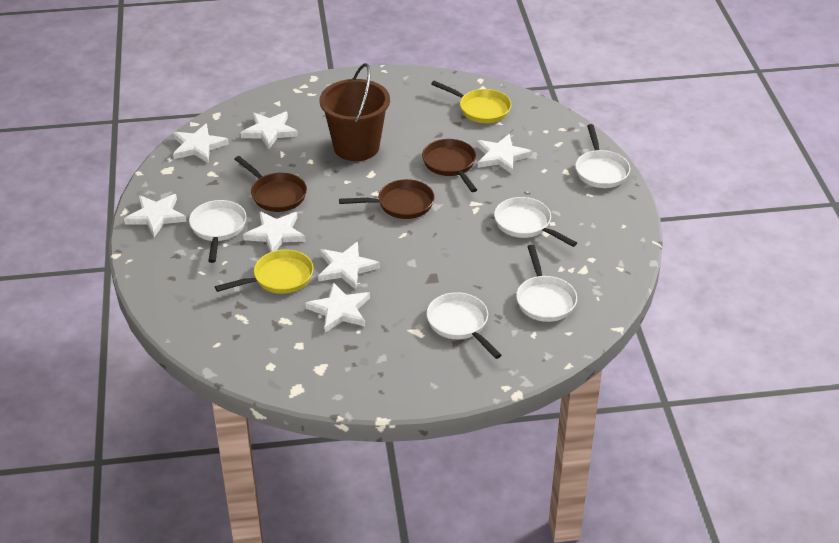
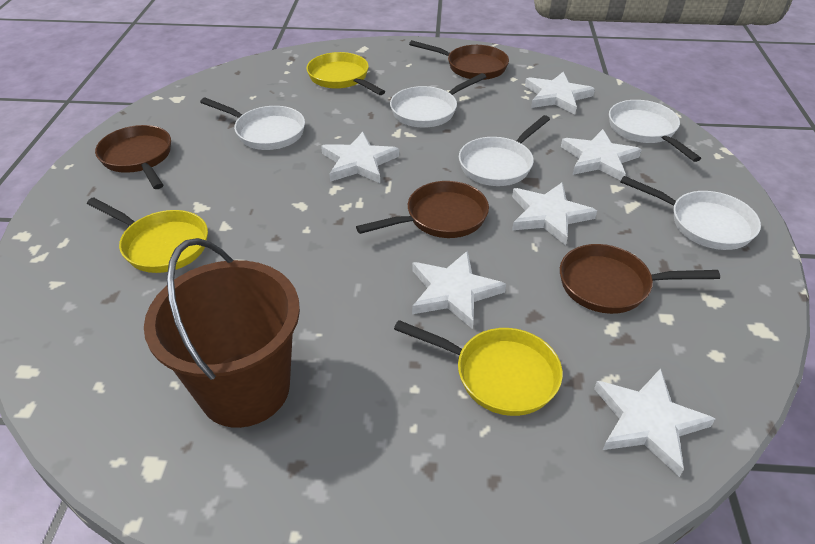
brown pan: [235,156,307,212] [339,179,434,219] [422,139,477,192] = 3 -> [95,125,171,189] [356,181,489,238] [409,40,509,80] [560,244,720,314] = 4
white star: [124,194,187,237] [173,124,229,163] [240,112,298,149] [243,211,306,252] [305,282,370,333] [318,242,380,290] [476,134,532,174] = 7 -> [321,132,399,183] [412,251,506,329] [512,182,597,245] [525,72,595,114] [561,129,642,181] [594,368,715,477] = 6
yellow pan: [215,249,313,294] [431,81,512,123] = 2 -> [87,197,208,273] [307,52,385,95] [394,320,563,416] = 3

